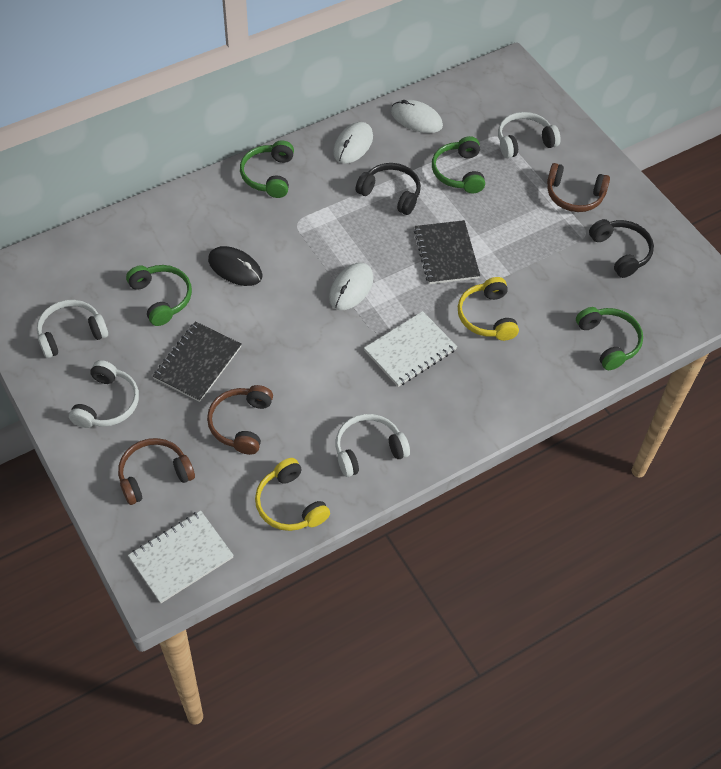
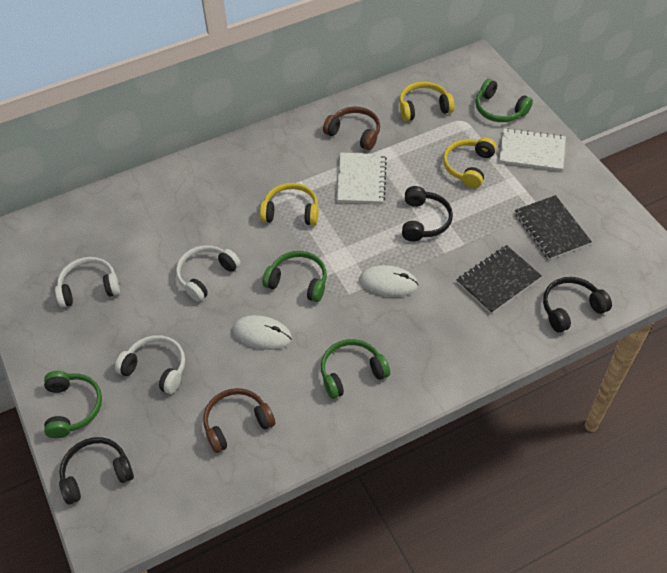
black headphones: [355,163,421,215] [589,219,654,278] = 2 -> [59,437,134,504] [402,186,453,242] [543,277,612,333] = 3
black mouse: [208,246,262,286] = 1 -> none = 0
brown headphones: [118,438,195,505] [207,385,273,455] [547,163,610,212] = 3 -> [203,388,275,453] [323,107,380,150] = 2
white headphones: [37,300,108,358] [69,360,139,428] [335,414,410,477] [498,112,561,158] = 4 -> [55,257,120,308] [115,335,185,394] [176,245,240,302] = 3
white mouse: [329,263,373,310] [333,122,373,164] [391,100,443,133] = 3 -> [233,315,292,350] [359,265,418,297] = 2
yellow headphones: [255,458,330,531] [458,277,519,341] = 2 -> [260,183,319,225] [399,81,455,121] [443,137,497,188] = 3

